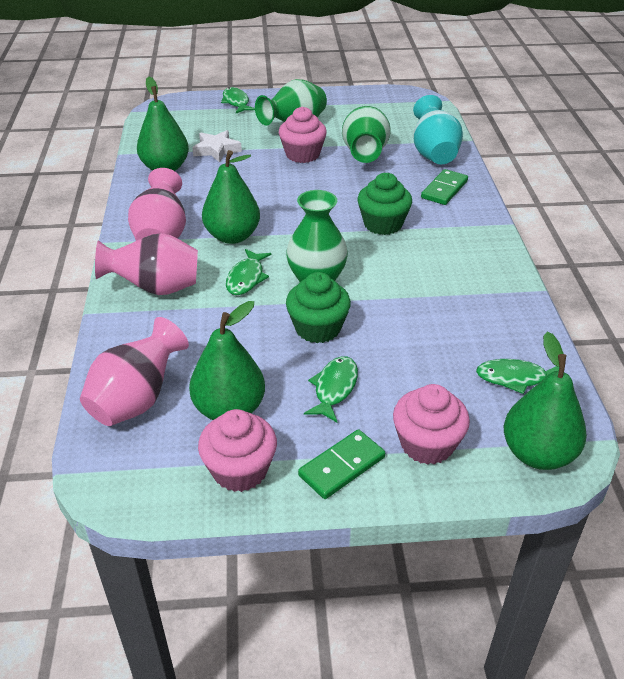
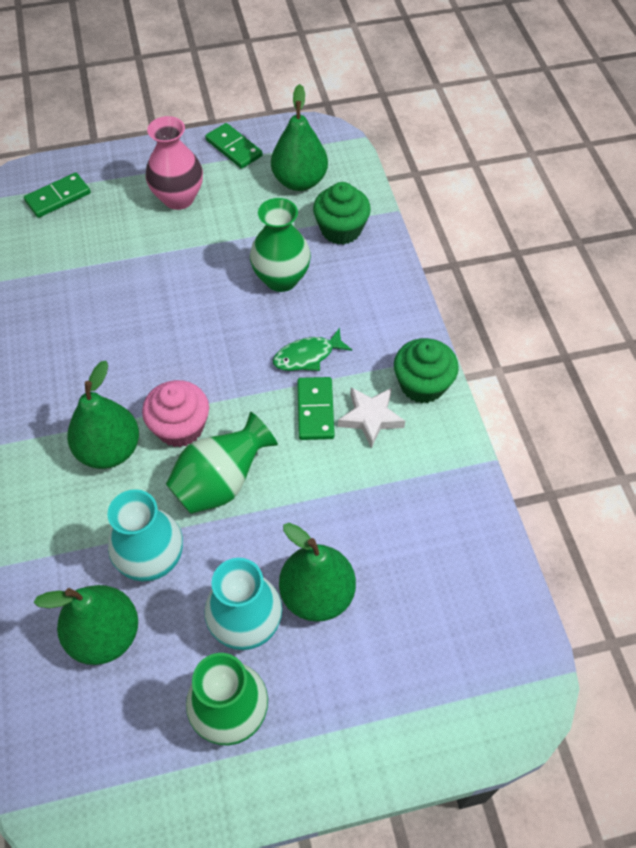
green domino: [298,429,385,499] [421,169,468,205] = 2 -> [24,172,91,218] [205,123,263,169] [297,377,335,440] = 3
green fish: [221,87,255,113] [226,249,272,295] [304,356,358,423] [476,359,559,394] = 4 -> [273,328,352,371] = 1
pink cupcake: [198,409,277,492] [279,107,327,163] [393,384,470,465] = 3 -> [142,380,209,447] = 1
pink vase: [80,317,189,426] [95,233,198,295] [128,168,186,241] = 3 -> [146,116,203,210] = 1
turquoise vase: [413,95,463,164] = 1 -> [108,489,183,581] [204,558,282,650] = 2

